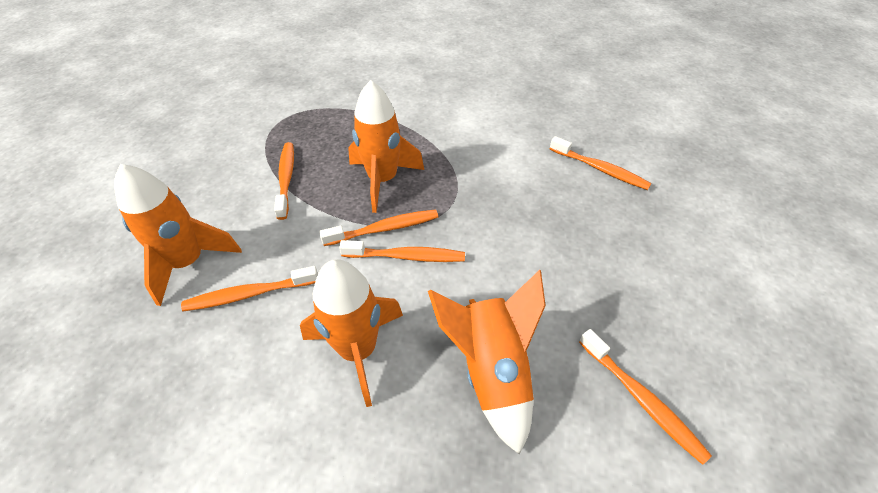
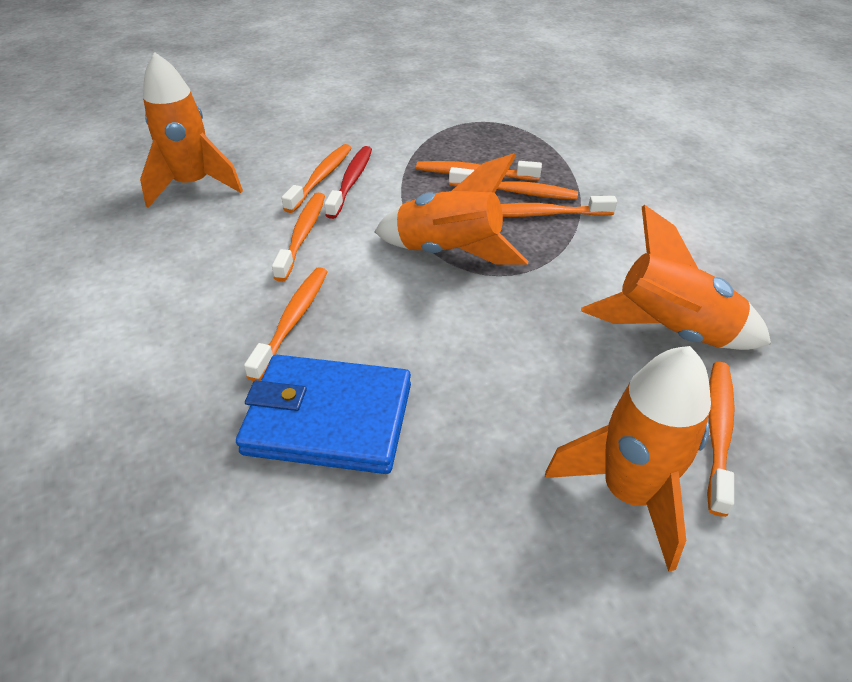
blue wallet: none = 0 -> [236,355,411,474] = 1
orange toothbrush: [181,266,318,311] [274,142,294,220] [319,210,438,246] [339,240,465,262] [550,136,652,190] [579,329,712,465] = 6 -> [244,267,327,381] [272,193,325,282] [282,144,351,213] [416,161,542,181] [449,167,578,200] [501,196,617,217] [707,362,735,517] = 7
red toothbrush: none = 0 -> [324,146,372,219] = 1

